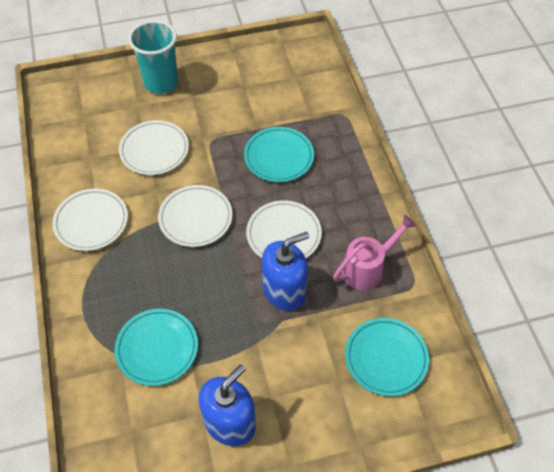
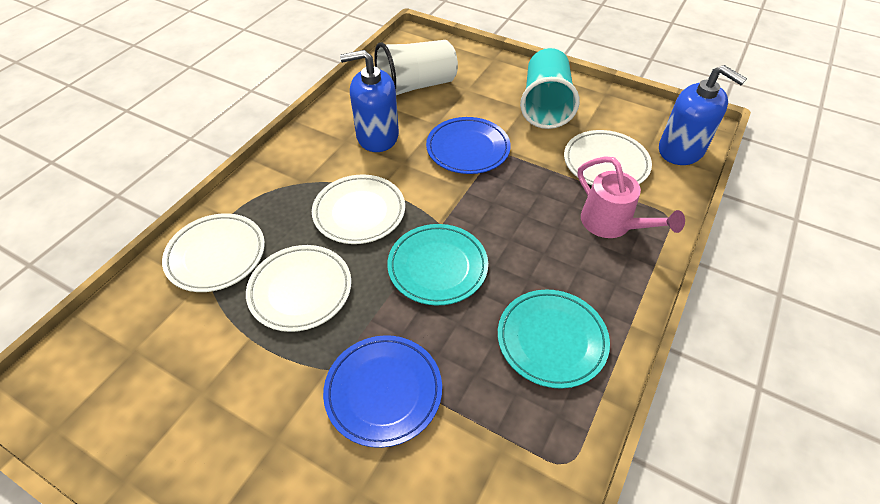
blue plate: none = 0 -> [323,335,442,448] [426,117,511,174] = 2
turquoise plate: [115,309,198,386] [244,127,314,182] [345,318,429,396] = 3 -> [387,224,488,306] [498,290,610,389] = 2
white cup: none = 0 -> [374,40,458,95] = 1

